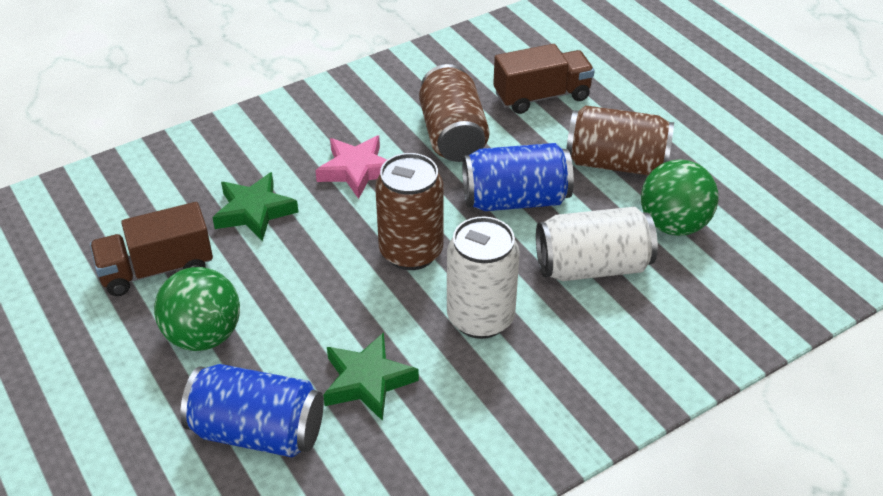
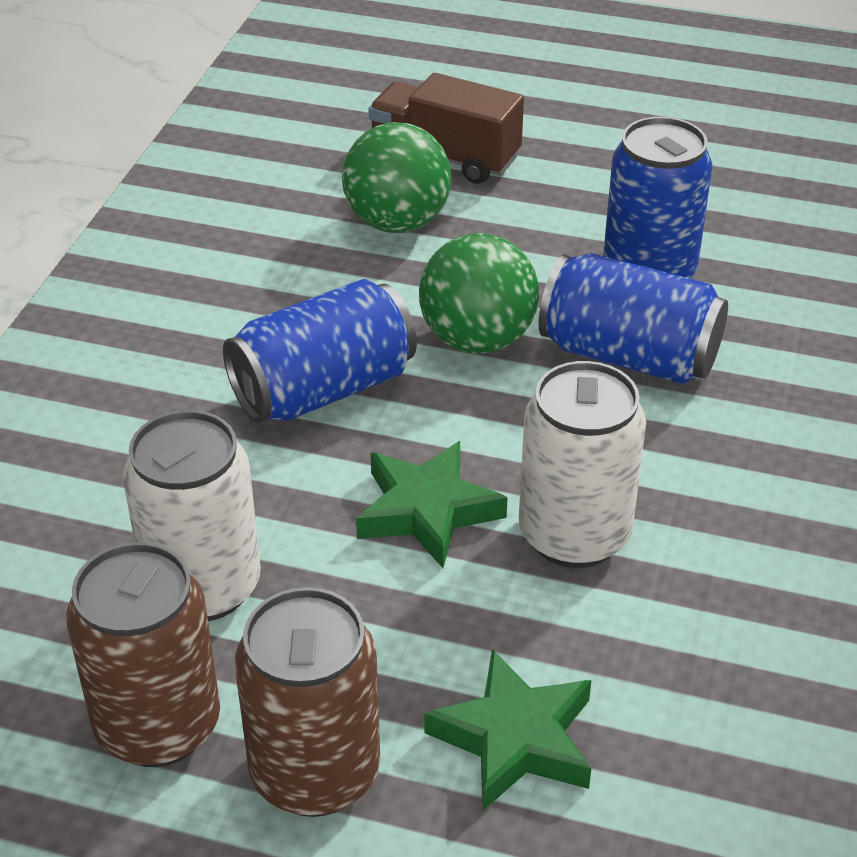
blue can: [180,364,324,457] [462,143,574,211] = 2 -> [223,279,417,423] [538,253,728,384] [603,117,712,278] = 3
brown can: [375,153,444,270] [419,64,489,162] [566,105,674,175] = 3 -> [66,542,220,767] [235,587,380,817] = 2
brown truck: [90,202,213,296] [493,44,595,114] = 2 -> [368,73,524,184] = 1
pink star: [315,135,387,199] = 1 -> none = 0

